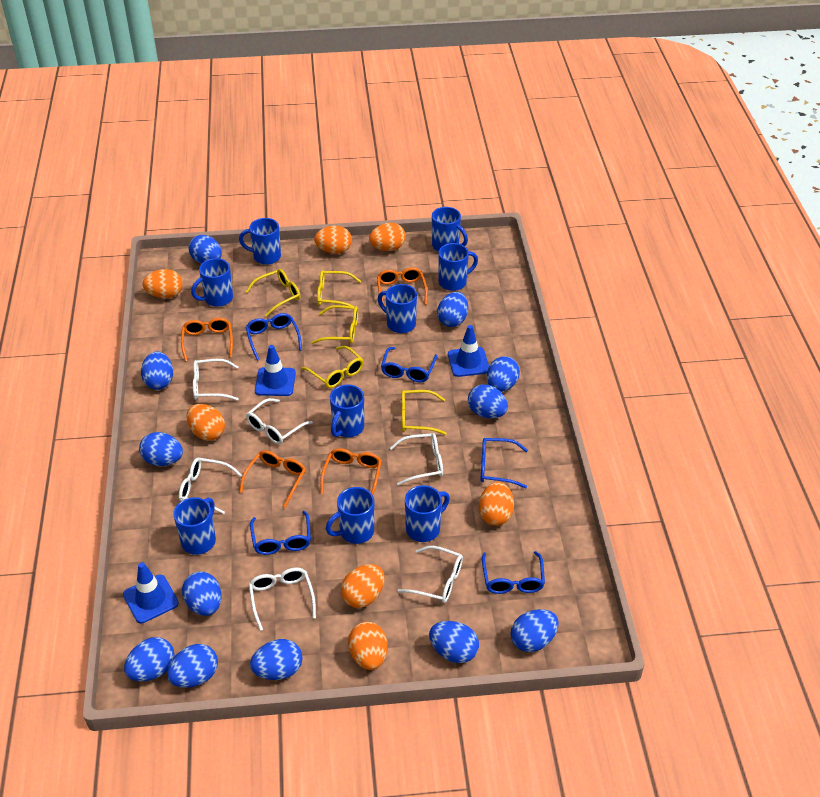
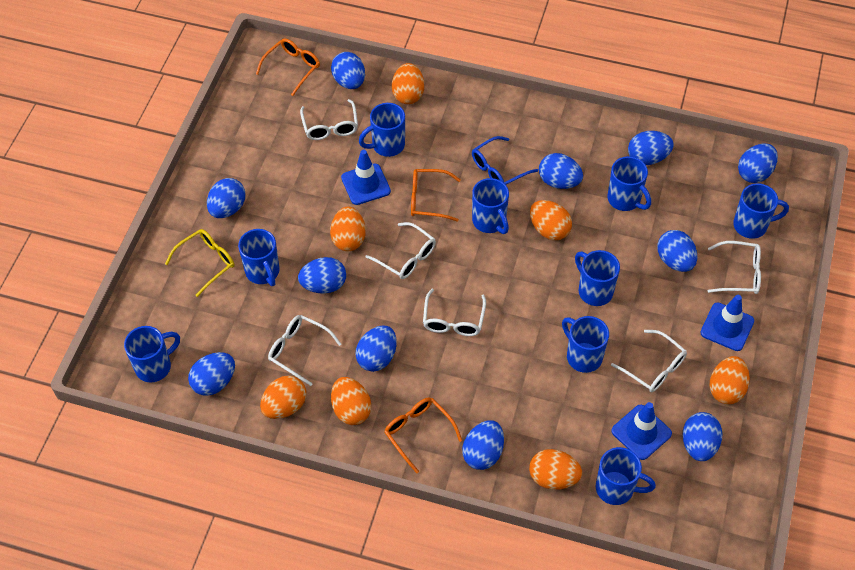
blue egg: [124,637,175,681] [139,432,183,466] [141,351,173,390] [167,644,218,688] [182,571,222,616] [188,235,222,263] [250,639,302,680] [429,621,479,663] [437,292,468,327] [468,384,508,418] [487,356,520,392] [511,609,559,652] = 12 -> [188,352,235,396] [207,178,246,218] [298,257,346,293] [331,52,365,89] [355,325,397,372] [462,420,504,470] [539,153,583,189] [628,131,674,165] [657,230,697,272] [682,412,722,461] [738,144,778,183] = 11
blue glasses: [246,313,302,361] [250,511,311,555] [381,347,437,383] [480,438,528,488] [482,551,545,594] = 5 -> [472,136,538,185] = 1
orange glasses: [181,318,233,362] [239,450,306,508] [320,448,382,495] [377,267,428,306] = 4 -> [256,38,320,96] [384,397,462,473] [411,169,461,222] = 3
yellow glasses: [246,269,300,317] [301,345,364,388] [311,305,358,344] [317,270,361,307] [401,390,447,435] = 5 -> [165,229,234,297] = 1

